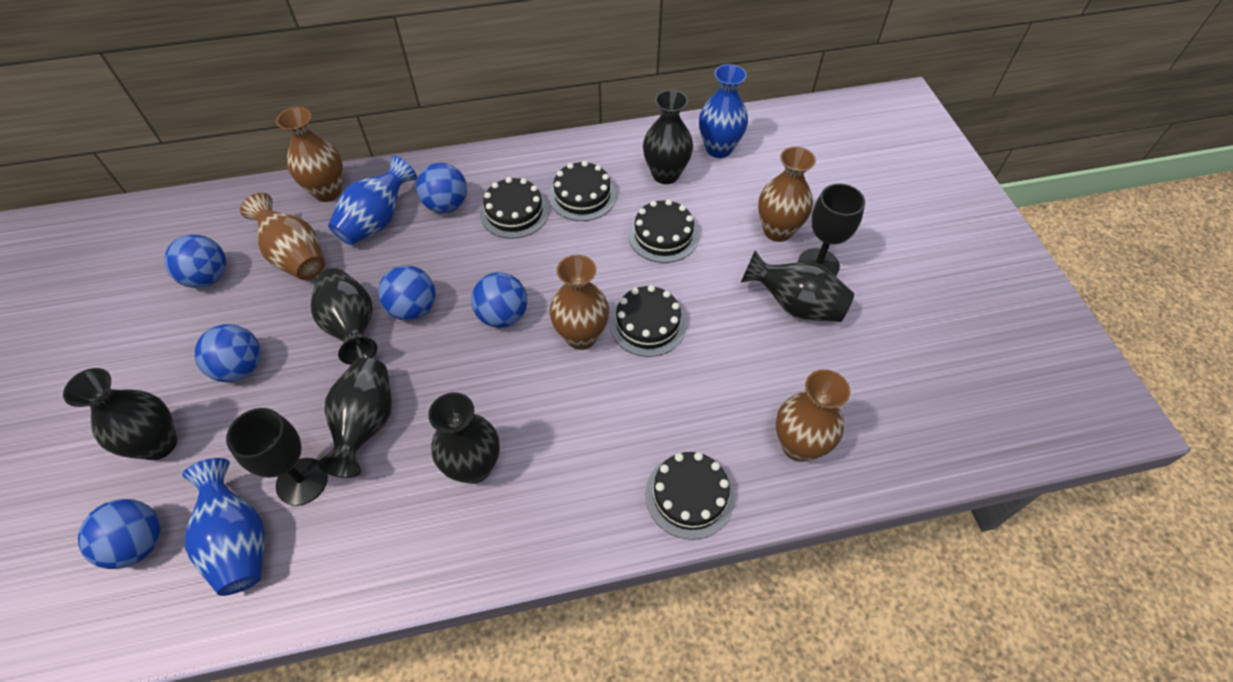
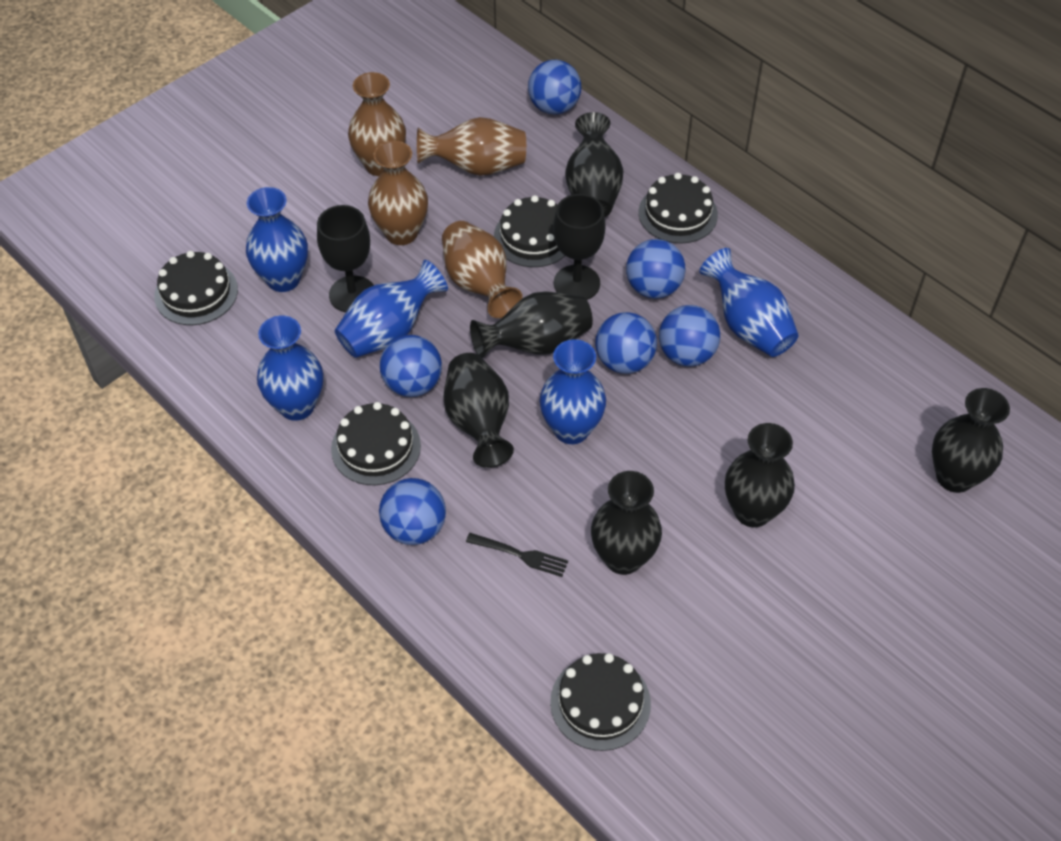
black fork: none = 0 -> [466,533,568,577] = 1
blue vase: [182,458,265,596] [328,156,417,245] [699,64,748,158] = 3 -> [246,187,308,292] [257,316,323,421] [335,260,448,358] [540,339,606,444] [700,248,799,357] = 5
brown vase: [240,193,325,280] [276,107,343,202] [550,255,609,350] [758,146,816,242] [776,369,850,462] = 5 -> [348,72,406,176] [368,141,428,245] [417,117,526,176] [442,221,523,318] = 4

